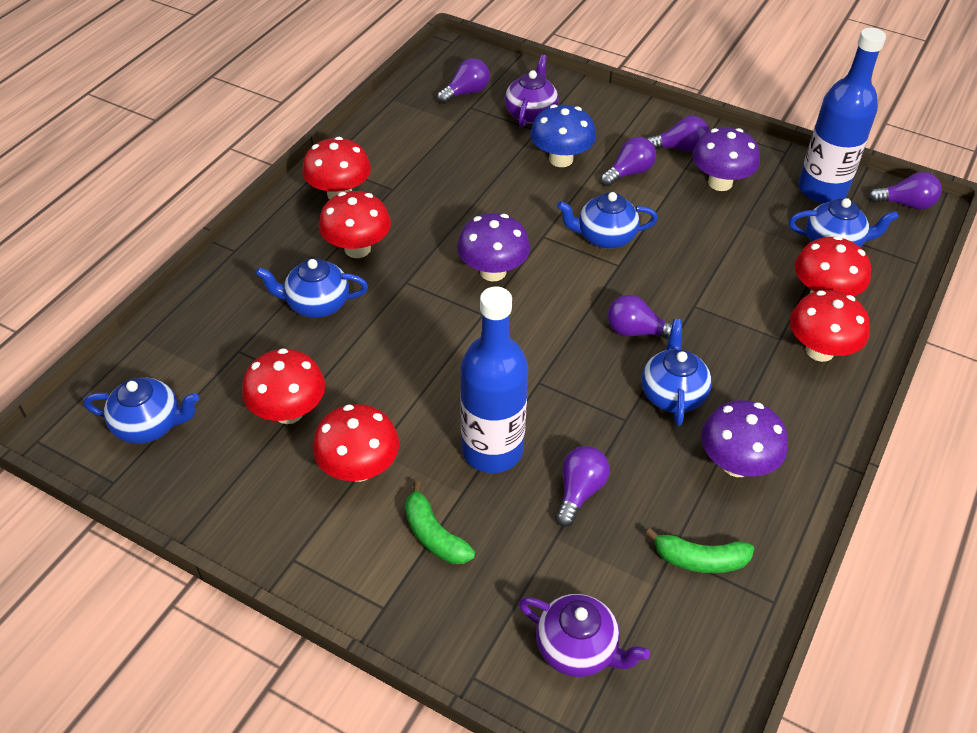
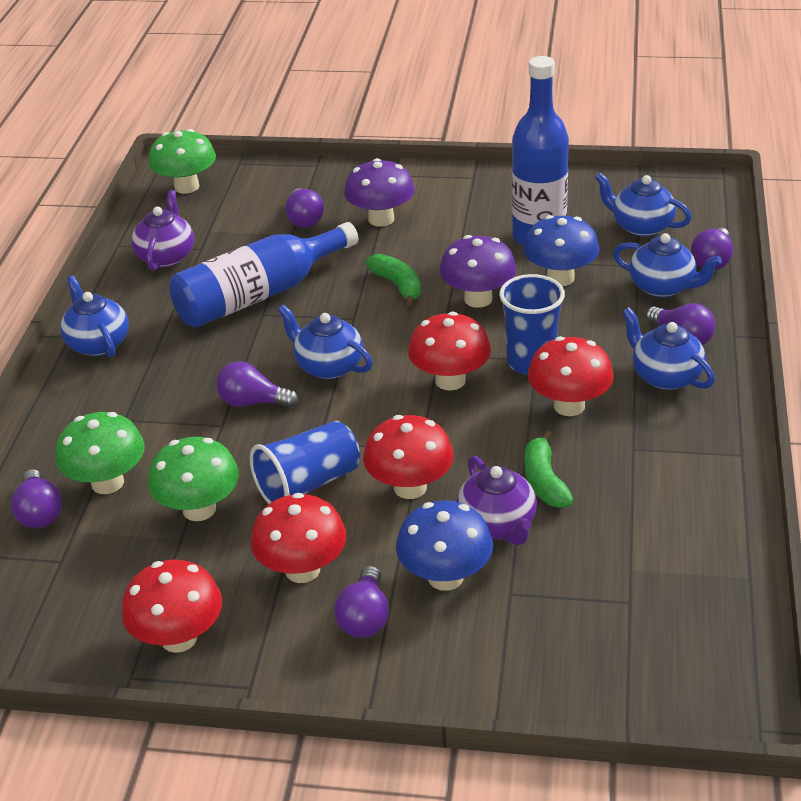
blue cup: none = 0 -> [250,421,360,504] [499,274,565,375] = 2
blue mushroom: [530,104,596,167] = 1 -> [396,501,493,591] [523,215,600,286] = 2
green mushroom: none = 0 -> [55,412,145,494] [148,437,239,521] [149,129,216,194] = 3
purple mushroom: [457,213,530,281] [692,127,760,191] [701,400,788,477] = 3 -> [344,158,415,227] [439,235,516,308] = 2
red mushroom: [242,348,325,424] [302,137,371,199] [313,404,399,482] [319,191,391,258] [790,290,870,362] [795,236,871,296] = 6 -> [121,560,222,653] [251,493,346,583] [363,415,454,499] [408,312,491,391] [528,336,613,416] = 5

